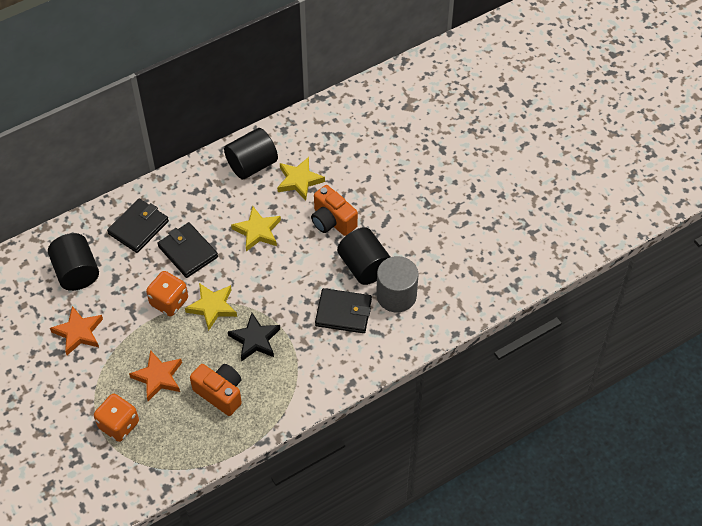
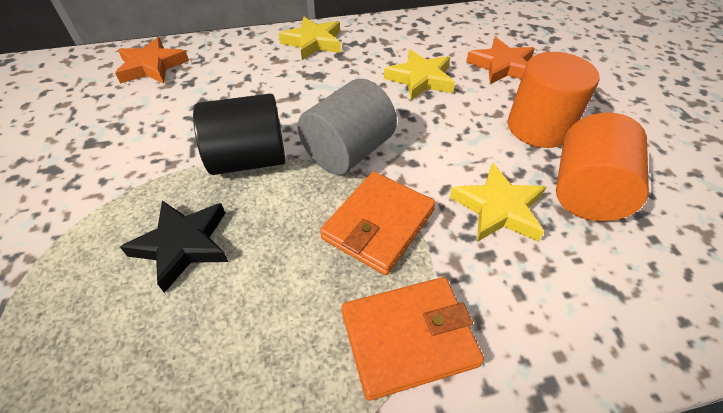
black cylinder: [48,233,99,291] [224,128,278,180] [337,227,390,285] = 3 -> [193,93,286,175] = 1
black wallet: [107,199,169,253] [157,222,218,278] [315,288,372,333] = 3 -> none = 0
orange camera: [190,364,242,416] [311,185,358,236] = 2 -> none = 0
orange cylinder: none = 0 -> [508,52,600,148] [556,112,649,221] = 2
orange dice: [94,393,139,442] [146,271,188,316] = 2 -> none = 0
orange wallet: none = 0 -> [320,171,436,275] [342,277,484,401] = 2

